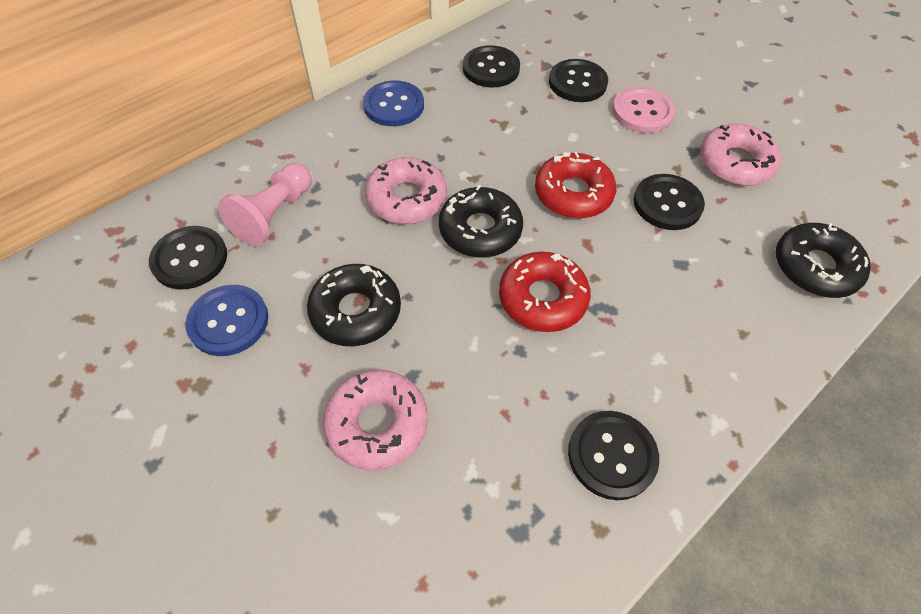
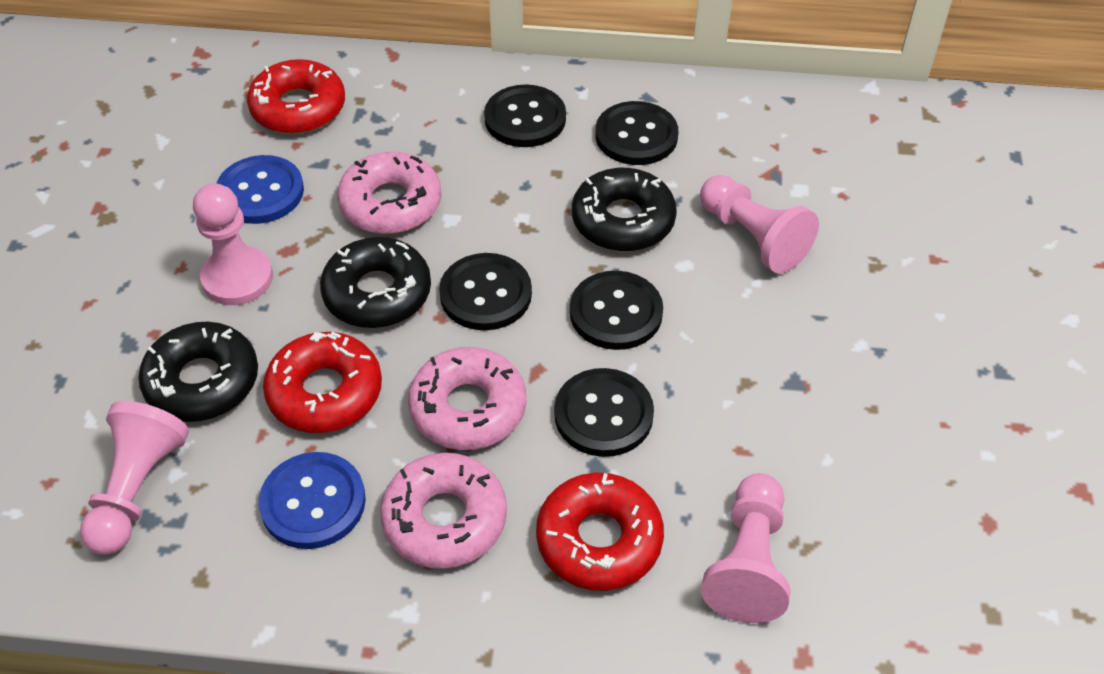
pink button: [612,87,675,133] = 1 -> none = 0
pink pawn: [218,163,312,246] = 1 -> [80,401,189,555] [193,183,273,305] [700,175,819,274] [701,473,790,623] = 4
red donut: [499,252,591,332] [535,152,617,219] = 2 -> [247,59,345,134] [263,332,382,433] [536,473,664,591] = 3

